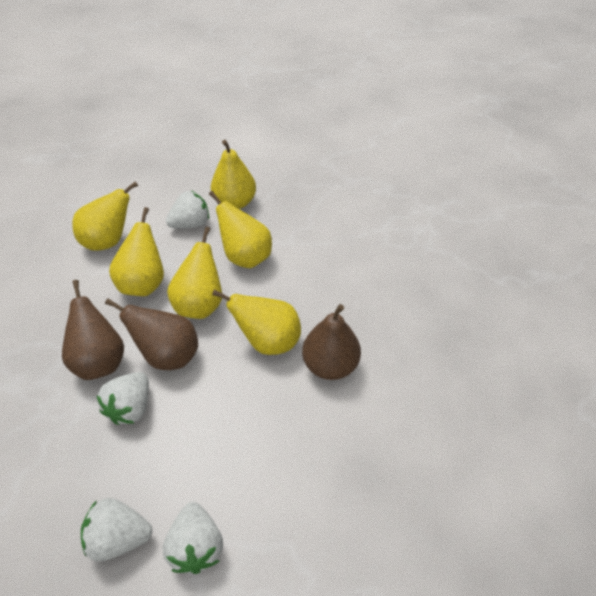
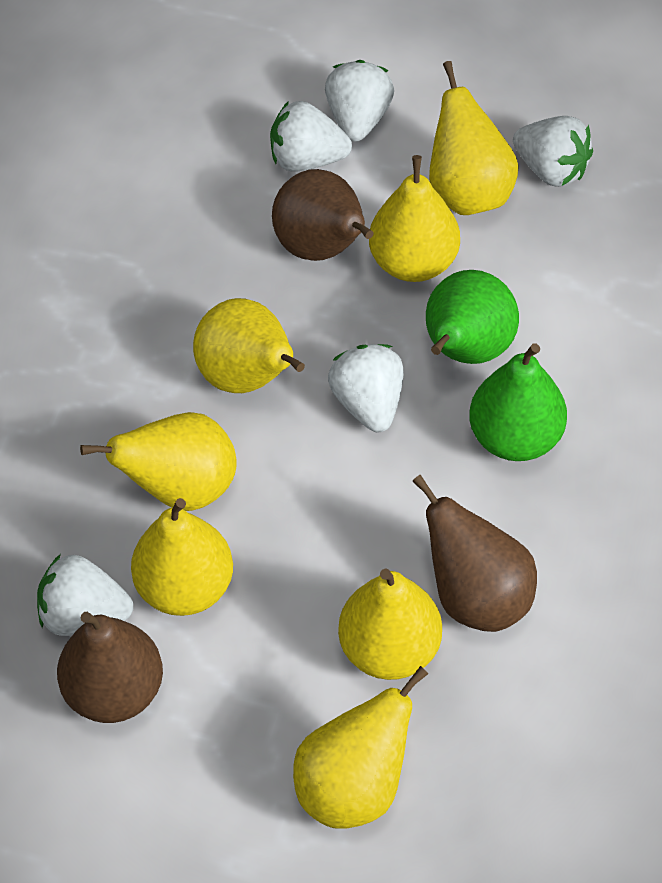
green pear: none = 0 -> [426,270,519,364] [469,343,567,461] = 2
white strawberry: [81,498,152,562] [96,372,149,425] [163,502,223,574] [166,191,209,228] = 4 -> [37,554,133,636] [270,101,352,172] [325,60,394,142] [328,344,404,432] [513,116,593,187] = 5
yellow pear: [72,181,138,251] [109,207,164,296] [167,227,222,319] [209,191,272,268] [211,140,256,209] [212,290,301,355] = 6 -> [80,412,237,511] [131,498,233,616] [193,298,305,393] [293,666,428,829] [338,568,442,680] [369,155,460,282] [429,61,519,215] = 7

